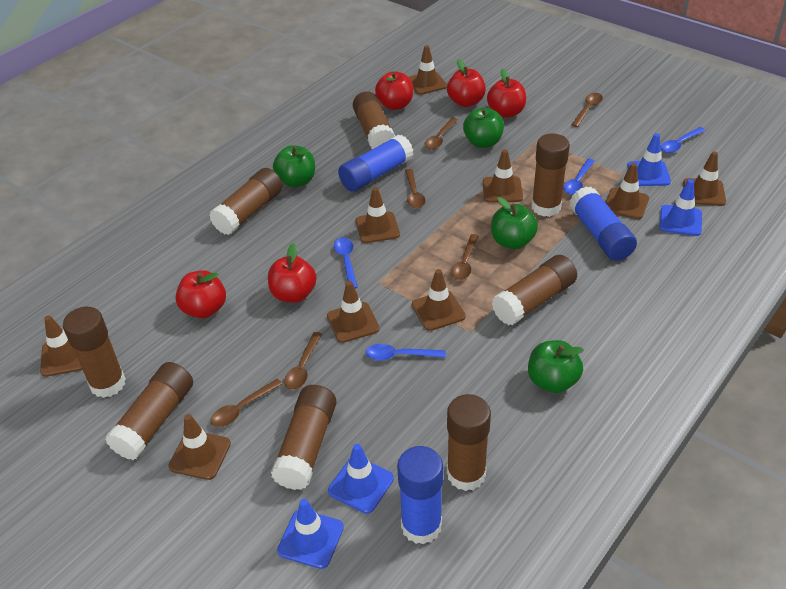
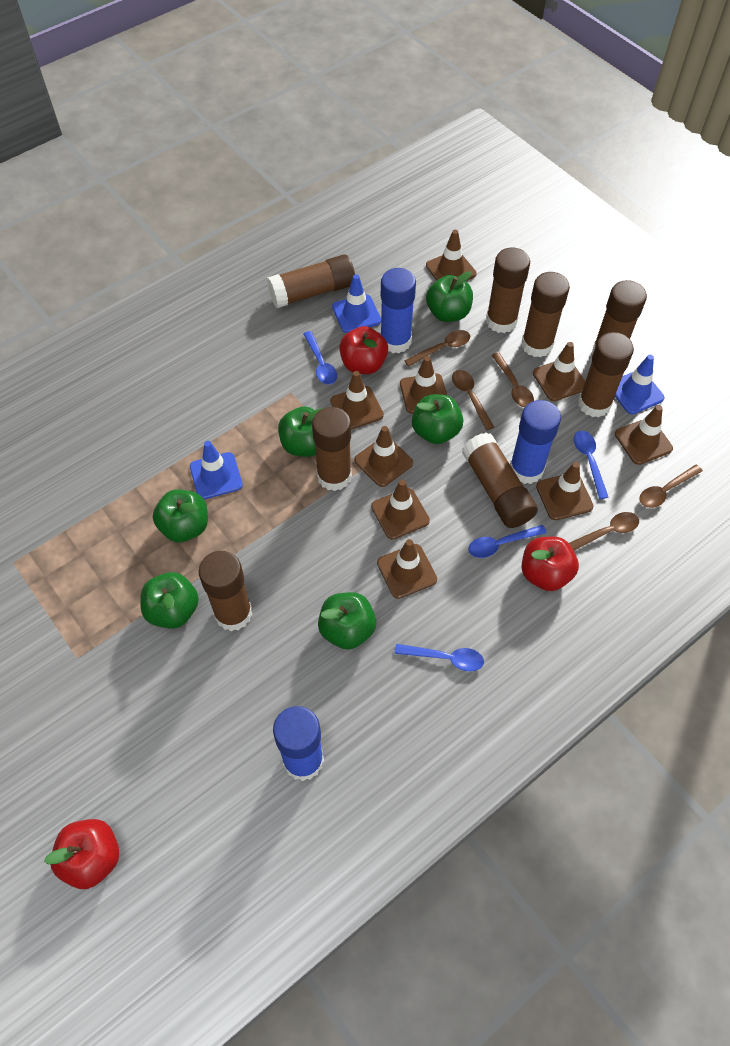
blue traffic cone: [277,499,344,569] [328,444,394,514] [627,133,671,186] [660,179,702,236] = 4 -> [190,441,243,499] [332,274,381,333] [615,355,665,414] = 3
brown spoon: [210,379,283,427] [284,332,322,390] [405,169,425,208] [424,117,458,150] [451,234,479,280] [571,93,603,127] = 6 -> [404,330,470,367] [452,370,494,430] [492,352,534,407] [569,512,639,551] [639,464,703,508] = 5
green apple: [273,145,315,187] [463,107,504,148] [491,197,538,249] [528,340,584,393] = 4 -> [140,572,199,629] [153,489,208,542] [278,407,324,457] [318,592,376,650] [412,394,463,444] [426,271,473,322] = 6
red apple: [175,270,226,318] [268,243,317,303] [375,71,413,110] [447,60,486,107] [487,69,526,118] = 5 -> [44,819,119,889] [339,326,388,374] [522,537,579,591] = 3

